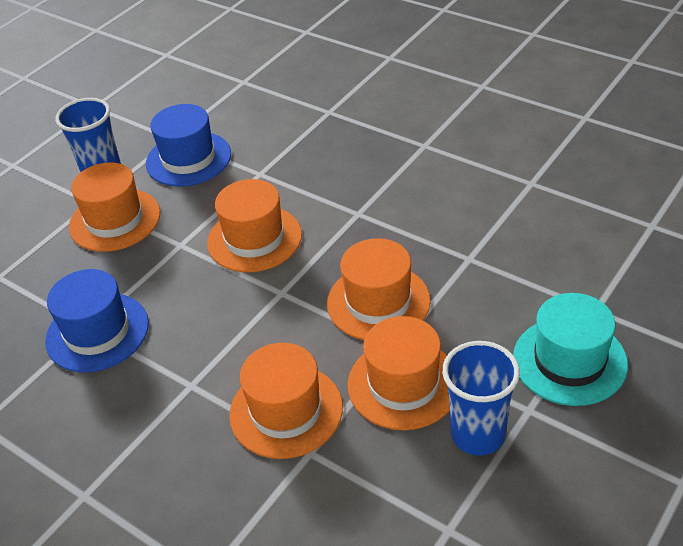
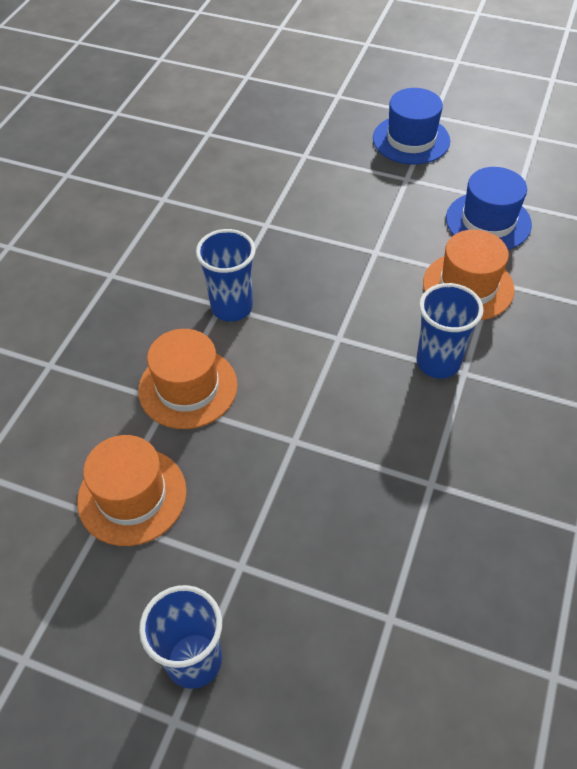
blue cup: [55,98,121,172] [442,341,520,456] = 2 -> [139,585,222,689] [196,229,256,321] [416,283,484,379] = 3
orange hat: [69,162,160,252] [207,179,302,272] [229,343,343,459] [327,238,430,340] [348,316,450,430] = 5 -> [77,435,187,546] [138,329,238,429] [423,230,515,320] = 3
turquoise hat: [513,293,628,406] = 1 -> none = 0

